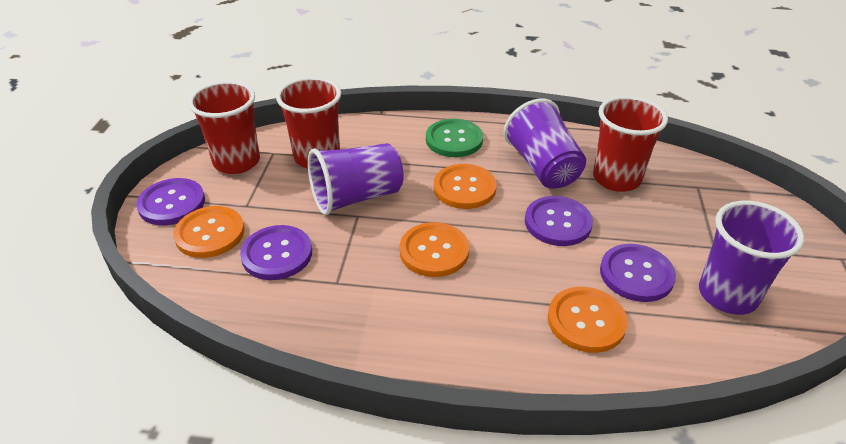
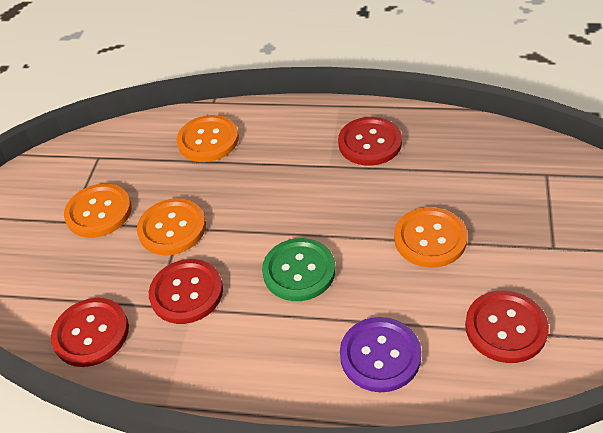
purple button: [136,178,205,225] [240,225,312,280] [525,196,593,246] [600,244,676,302] = 4 -> [340,317,421,392] = 1
purple cup: [308,143,404,215] [504,99,586,189] [699,201,804,315] = 3 -> none = 0
red button: none = 0 -> [51,298,129,367] [149,259,223,324] [338,117,402,166] [465,290,549,363] = 4
red cup: [188,81,260,174] [276,77,341,168] [593,96,668,192] = 3 -> none = 0

